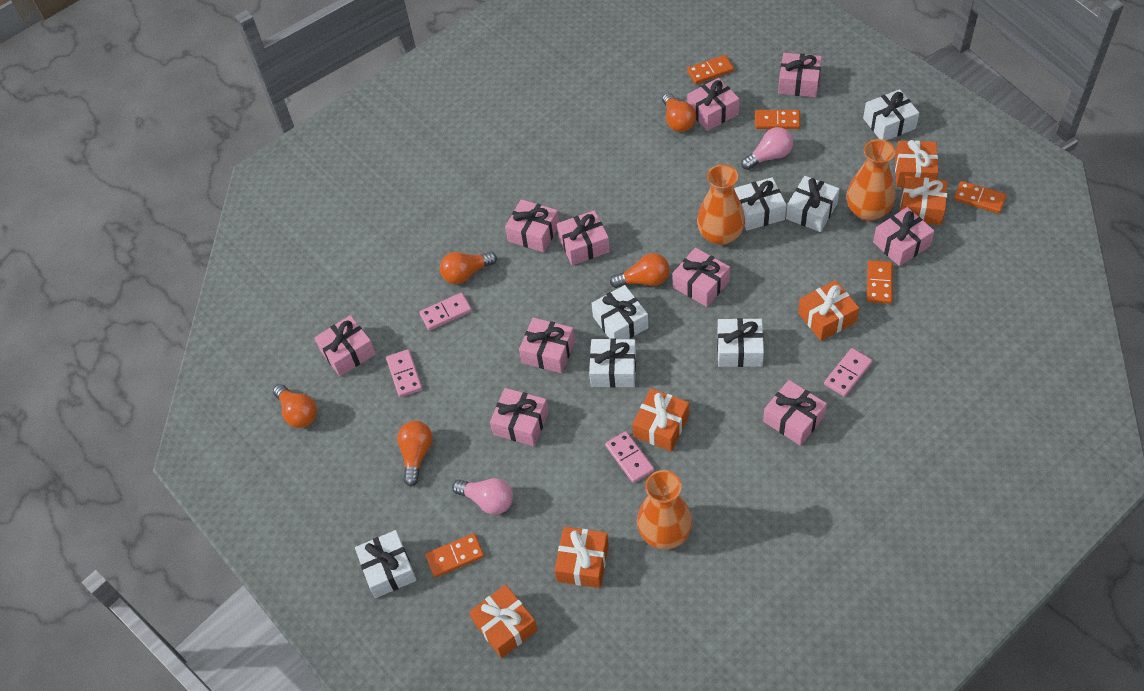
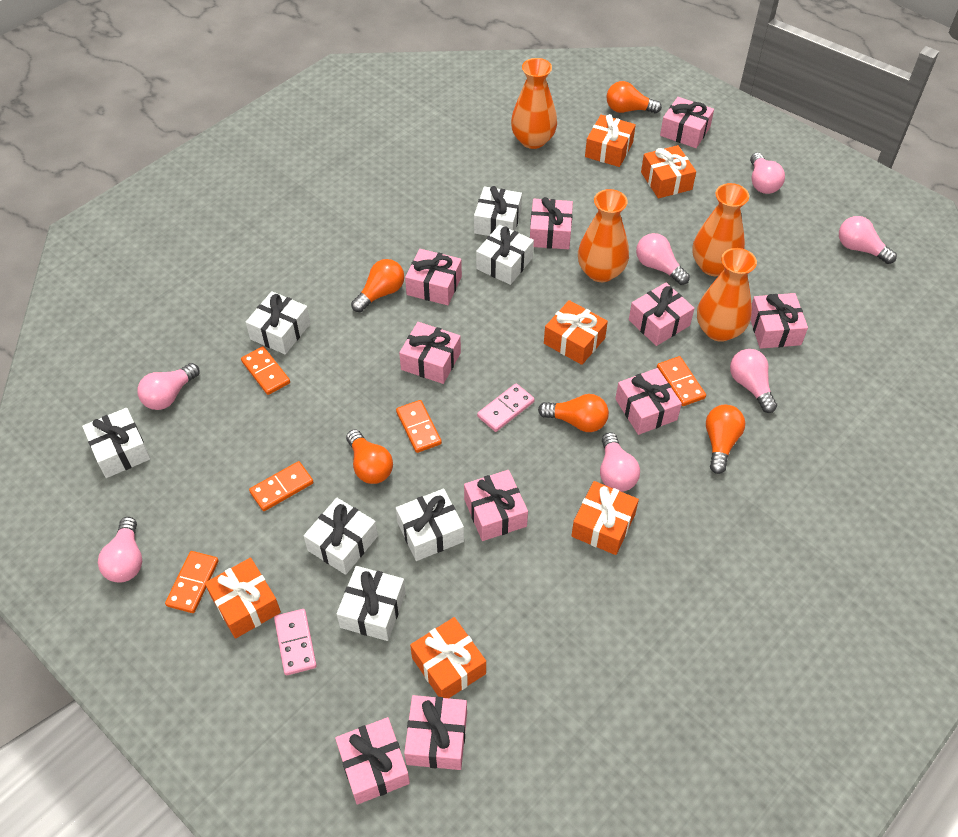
orange vase: [637,470,693,549] [697,164,745,245] [847,139,895,221] = 3 -> [511,58,557,149] [578,189,629,282] [692,183,749,276] [697,248,757,342] = 4
pink domino: [386,349,422,397] [419,293,472,331] [605,431,654,483] [824,348,873,397] = 4 -> [274,609,317,675] [477,383,535,432] = 2
pink light bulb: [452,478,513,515] [741,127,793,170] = 2 -> [98,517,142,582] [138,363,199,410] [600,432,640,492] [636,233,690,285] [730,349,777,413] [750,153,785,194] [839,216,897,264] = 7

